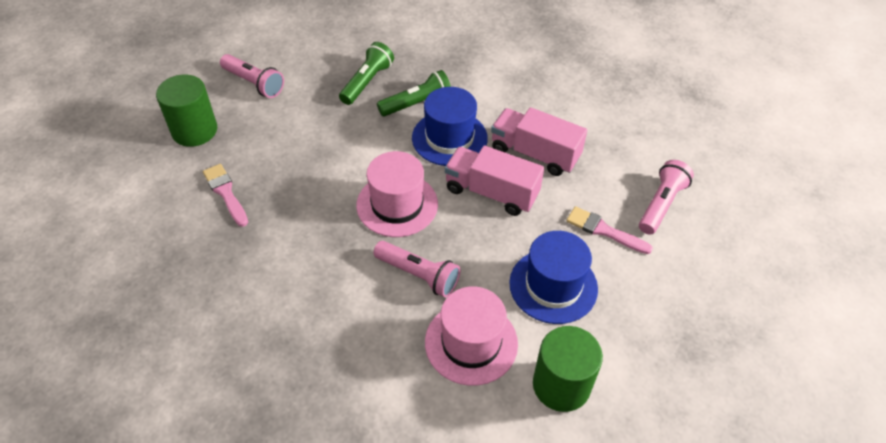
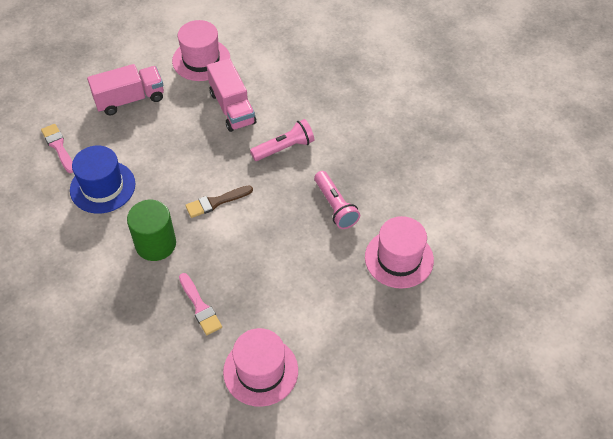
blue hat: [412,87,488,166] [509,231,598,324] = 2 -> [70,145,135,214] = 1
brown brush: none = 0 -> [185,185,253,218] = 1
green cylinder: [156,75,217,147] [533,326,603,412] = 2 -> [127,200,176,261] = 1
green flashlight: [339,42,394,105] [377,70,451,116] = 2 -> none = 0
pink flashlight: [220,54,284,98] [373,241,460,297] [639,160,694,235] = 3 -> [250,119,314,161] [314,171,360,229] = 2
pink hat: [356,151,438,237] [425,287,518,386] = 2 -> [172,20,230,81] [223,328,298,407] [365,216,434,289] = 3

